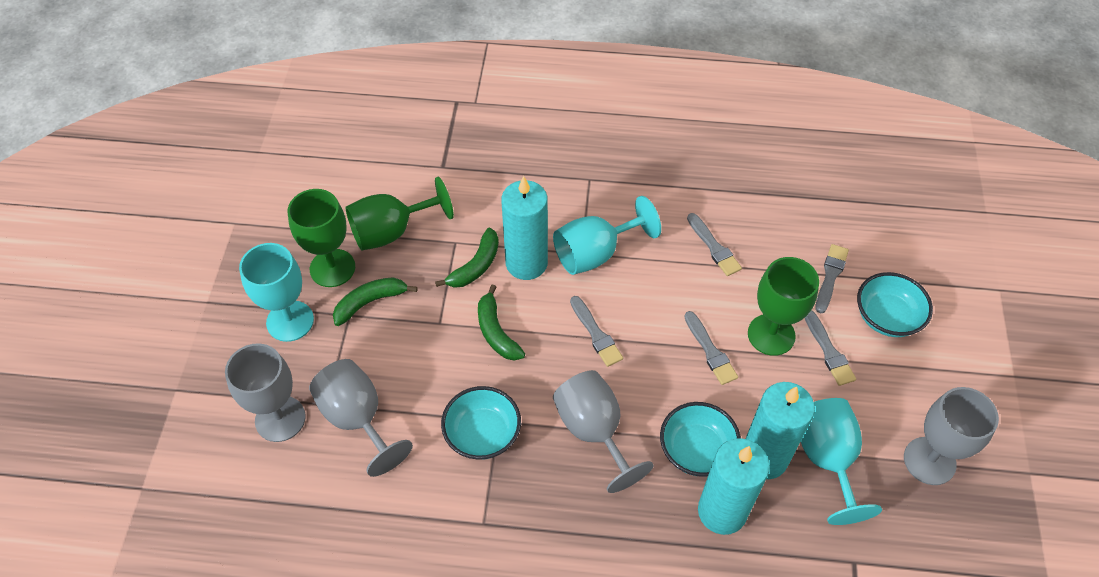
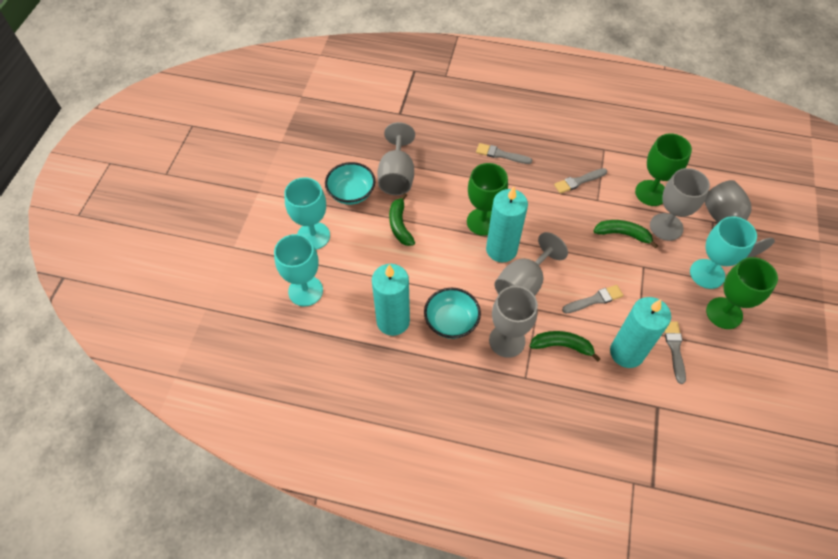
grey brush: [570,296,623,367] [684,311,738,385] [687,213,742,276] [805,311,856,386] [815,244,849,313] = 5 -> [476,143,532,164] [554,168,607,194] [562,285,624,313] [665,321,686,384] = 4
grey goblet: [225,343,306,442] [309,359,413,477] [553,370,654,493] [904,387,999,485] = 4 -> [377,122,415,195] [489,286,538,358] [494,232,568,296] [650,168,710,241] [705,180,775,258] = 5
turquoise bowl: [441,386,521,460] [660,402,741,477] [857,272,933,337] = 3 -> [325,162,375,205] [424,288,481,339] = 2

